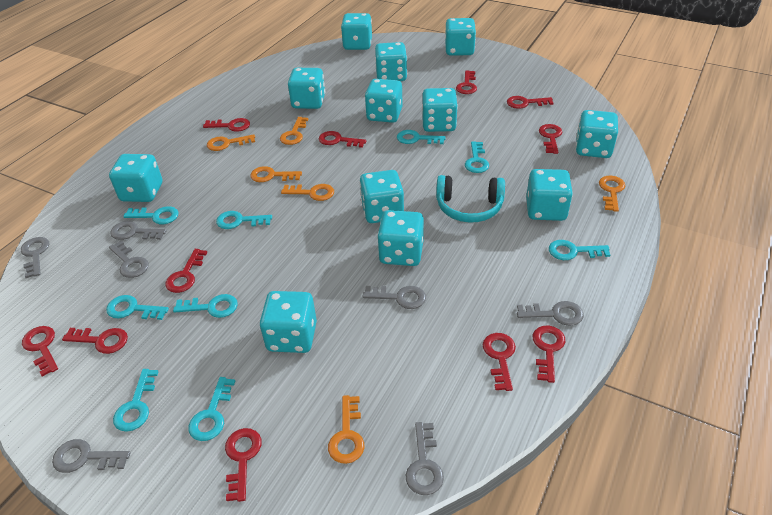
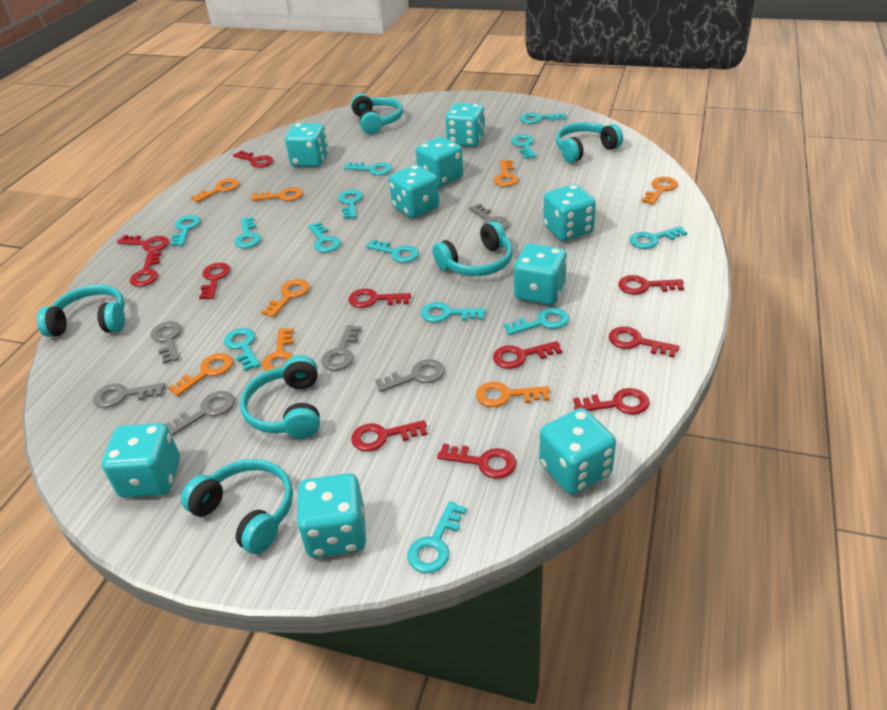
grey key: [21,237,49,278] [52,439,131,473] [109,241,149,278] [110,221,166,240] [362,286,426,309] [406,422,444,495] [517,301,584,326] = 7 -> [93,383,165,408] [151,321,182,364] [165,391,235,436] [321,325,361,371] [375,359,445,392] [469,203,510,230] = 6
orange key: [207,134,255,151] [250,166,302,182] [280,117,309,145] [281,184,334,201] [328,395,364,464] [599,176,625,212] = 6 -> [168,353,233,397] [191,178,239,203] [251,187,303,201] [262,279,310,318] [262,328,294,371] [476,382,550,407] [494,160,518,187] [642,177,678,205] = 8
turquoise dice: [109,154,162,202] [260,291,317,353] [288,68,325,109] [341,13,372,50] [359,170,404,223] [365,79,403,123] [375,42,407,81] [377,210,424,266] [422,88,458,132] [445,18,476,56] [526,169,573,221] [576,110,618,158] = 12 -> [102,423,180,497] [285,123,328,167] [297,473,366,558] [389,165,439,218] [416,137,463,187] [445,103,485,147] [514,244,567,305] [539,408,616,494] [543,184,596,241] = 9
turquoise headphones: [436,175,505,222] = 1 -> [37,285,125,337] [181,459,293,554] [240,355,320,439] [351,94,403,134] [433,221,513,276] [556,122,623,163] = 6
turquoise key: [106,295,169,320] [113,369,159,432] [123,206,179,224] [173,294,238,318] [188,377,235,441] [216,211,272,229] [397,130,446,144] [465,141,489,173] [549,240,610,260] = 9 -> [170,215,200,246] [224,328,260,371] [234,217,261,248] [308,222,341,252] [338,190,363,219] [344,162,392,175] [366,239,419,263] [407,501,467,573] [421,302,485,322] [504,308,569,335] [511,134,536,159] [520,113,566,124] [630,226,687,249] = 13

